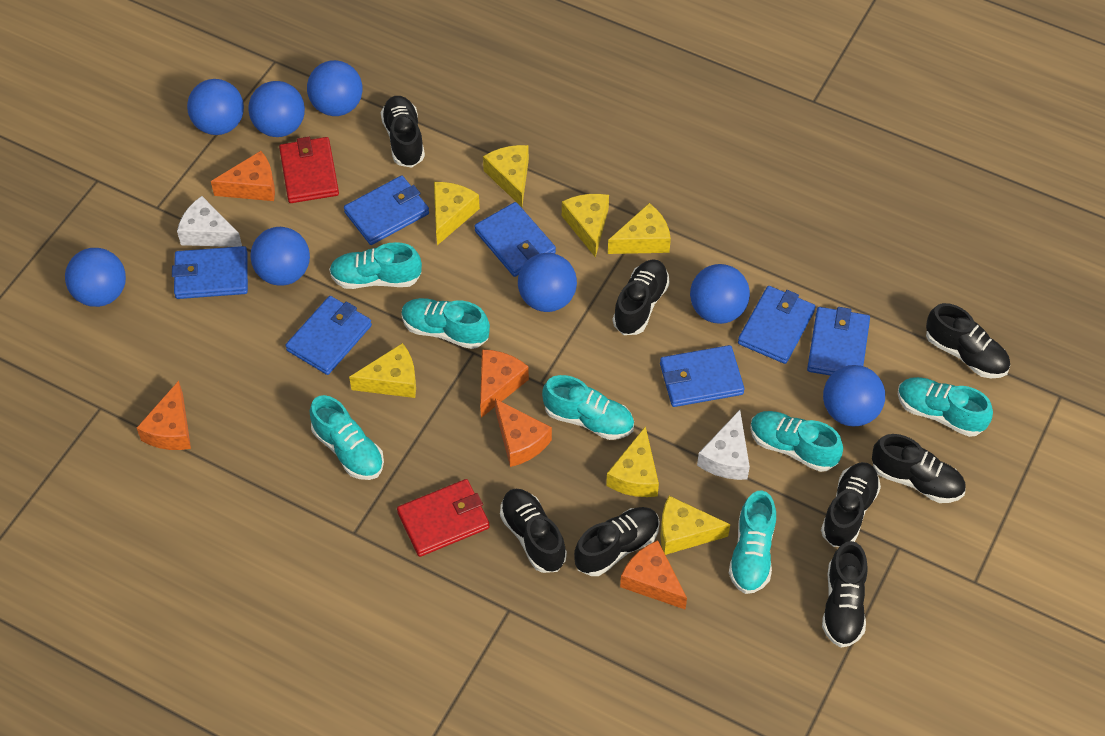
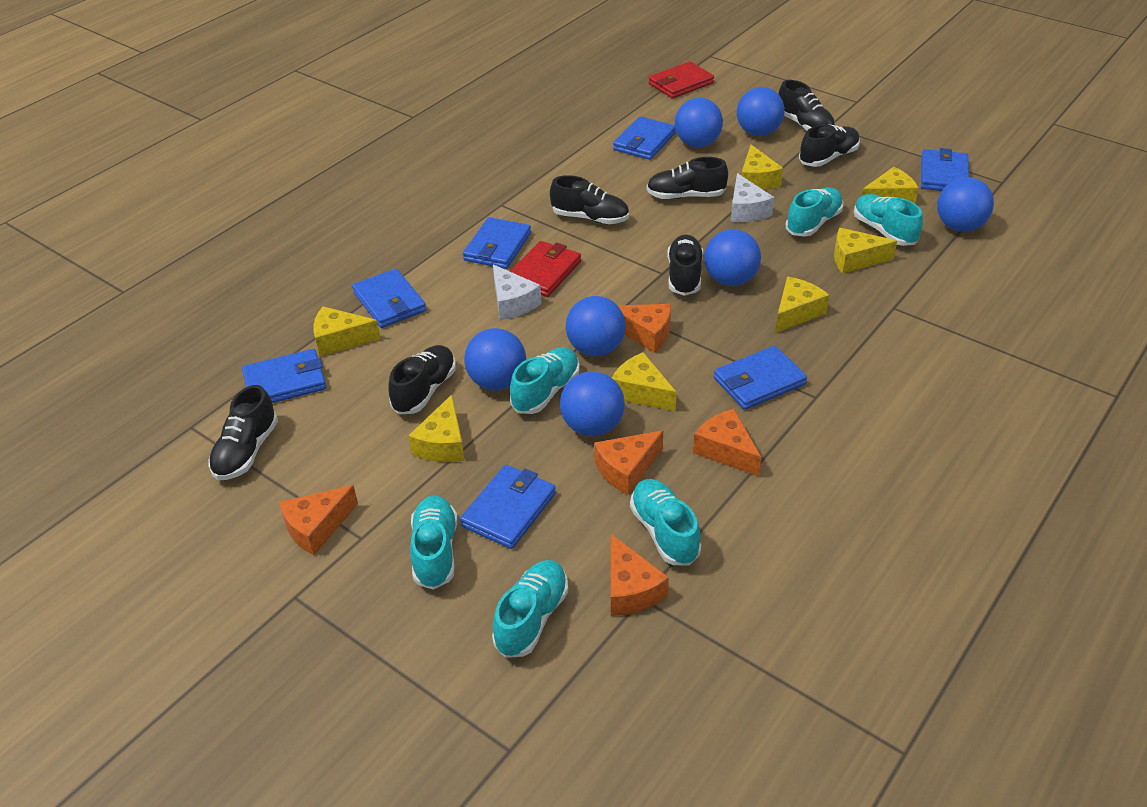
black shoe: [381,96,425,168] [500,489,567,573] [574,507,660,576] [613,259,670,335] [821,462,881,547] [822,541,868,647] [872,434,966,503] [926,303,1010,378] = 8 -> [208,385,278,480] [388,345,456,414] [550,175,629,224] [647,157,728,199] [667,235,703,296] [778,80,835,131] [799,124,860,167] = 7
blue ball: [65,248,126,307] [187,79,244,135] [248,81,305,137] [251,227,310,286] [307,60,363,116] [518,253,577,312] [690,264,750,324] [823,365,885,426] = 8 -> [464,328,526,390] [560,372,625,436] [566,296,626,356] [675,98,723,147] [704,229,761,286] [737,87,785,136] [937,177,994,232] = 7
turquoise shoe: [310,395,384,480] [329,242,422,289] [401,298,490,349] [542,375,634,440] [729,490,776,594] [750,411,843,472] [898,377,993,437] = 7 -> [410,496,457,590] [492,560,568,658] [510,347,580,414] [630,479,701,566] [785,188,844,237] [854,194,923,246] = 6

